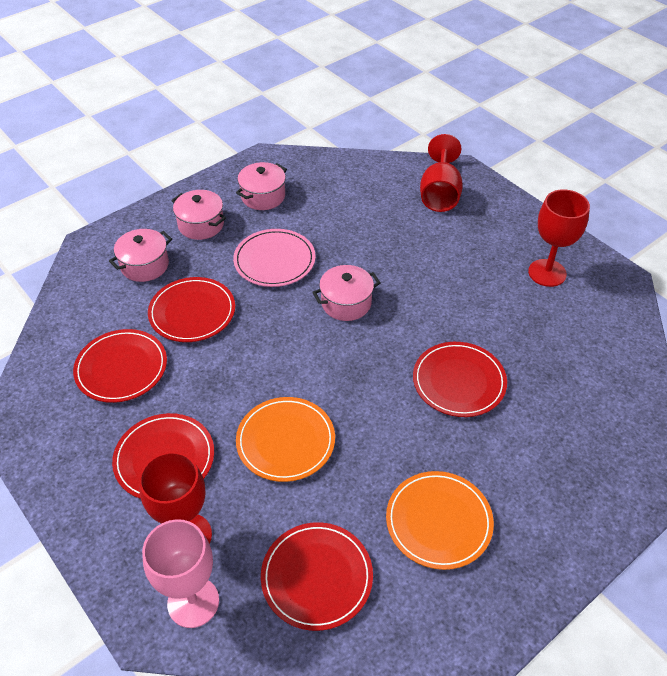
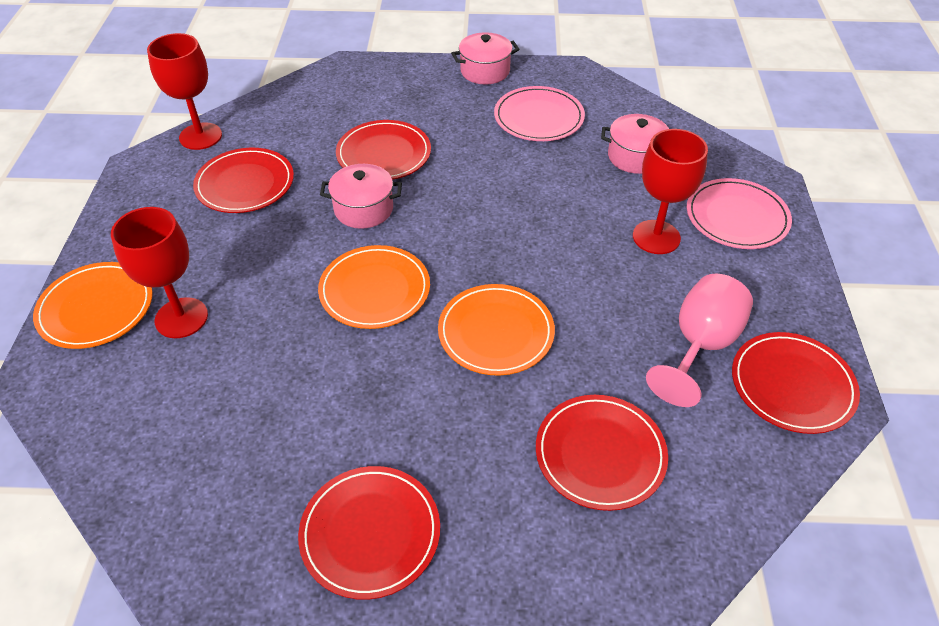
orange plate: [236,397,335,482] [386,471,494,570] = 2 -> [33,262,153,349] [318,245,430,329] [438,284,555,376] = 3
pink plate: [233,229,316,287] = 1 -> [494,86,585,141] [687,178,792,249] = 2
pink pot: [109,229,172,282] [171,190,226,240] [236,162,287,210] [312,265,380,321] = 4 -> [320,164,402,229] [451,32,520,84] [601,114,669,174] = 3

